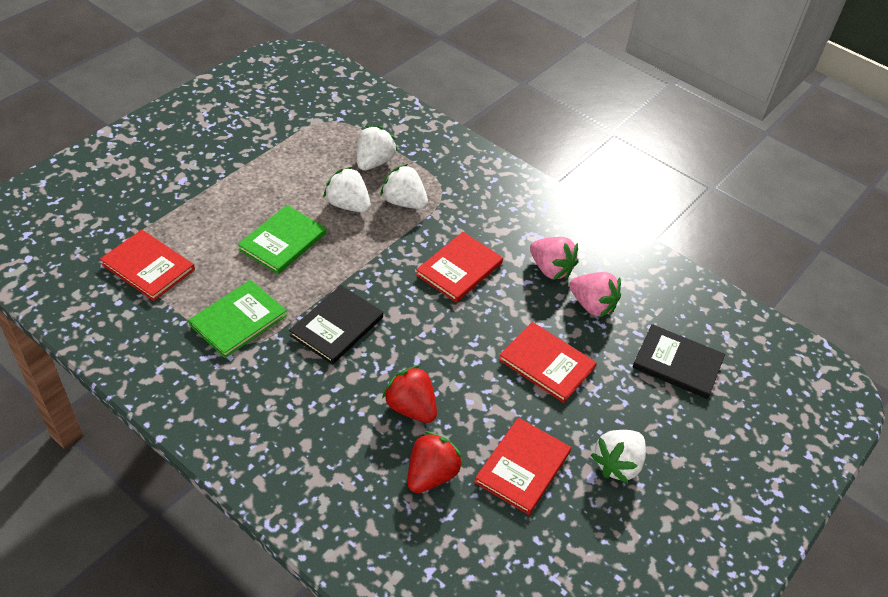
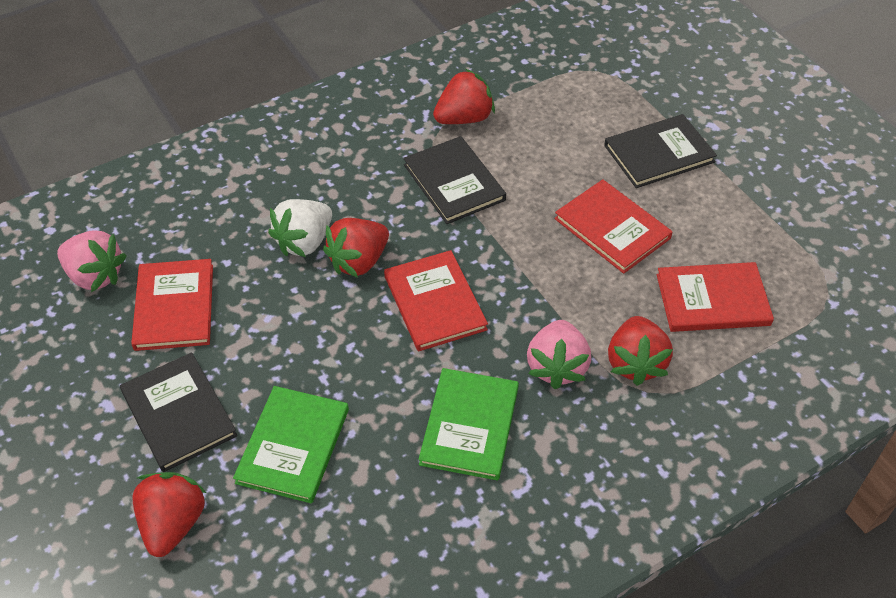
black book: [289,285,383,365] [632,324,725,399] = 2 -> [120,352,237,472] [403,136,506,224] [604,114,717,188] = 3
red strawberry: [382,365,437,423] [407,431,463,493] = 2 -> [133,472,206,557] [323,218,389,278] [433,69,495,124] [608,316,673,386] = 4
white strawberry: [323,167,371,213] [357,126,398,170] [380,164,428,209] [591,430,646,484] = 4 -> [268,199,332,257] = 1

